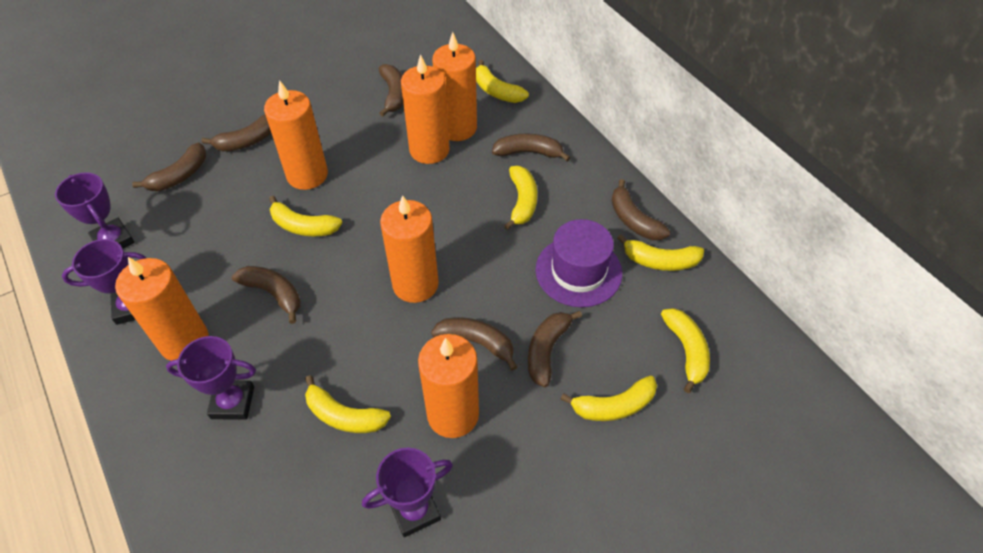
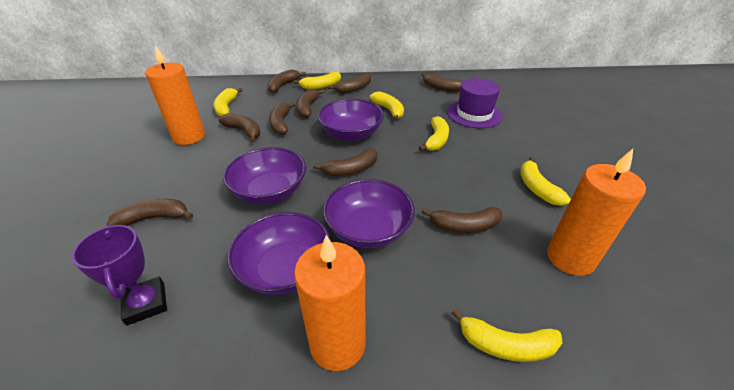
brown banana: [132,143,206,191] [202,114,271,151] [232,266,301,324] [378,64,403,116] [431,317,517,371] [492,134,570,161] [528,311,582,387] [611,179,670,240] = 8 -> [107,199,193,226] [218,113,260,143] [267,69,306,93] [269,102,295,135] [296,89,324,118] [313,149,378,176] [328,73,371,93] [421,73,463,92] [422,207,502,233] = 9
orange candle: [115,257,209,361] [264,80,328,190] [380,195,439,303] [401,54,450,164] [418,334,479,438] [432,32,477,141] = 6 -> [145,45,205,145] [294,235,366,371] [547,149,646,276] = 3
purple bowl: none = 0 -> [223,147,306,204] [227,212,331,295] [318,99,384,141] [323,179,415,248] = 4
purple trophy: [55,172,135,249] [62,239,146,325] [166,336,256,420] [362,448,453,537] = 4 -> [72,225,167,326] = 1
yellow banana: [269,196,342,237] [305,375,391,433] [476,60,529,103] [504,166,537,230] [560,375,657,421] [617,234,704,271] [661,308,710,393] = 7 -> [214,88,243,116] [293,72,341,89] [370,91,404,121] [419,116,449,151] [452,309,563,362] [520,157,571,206] = 6

